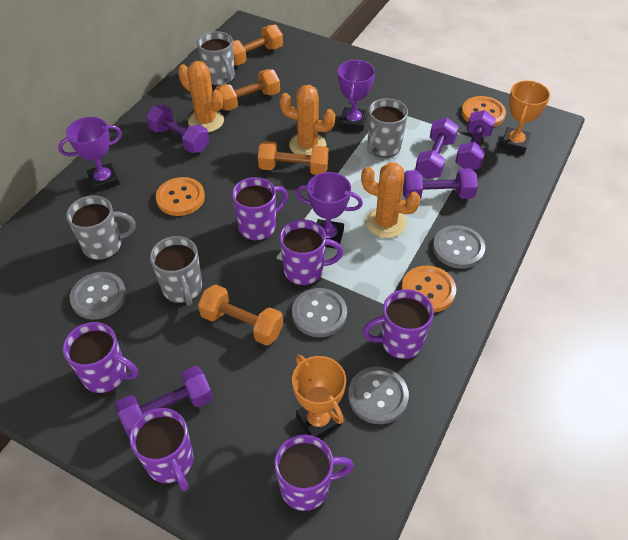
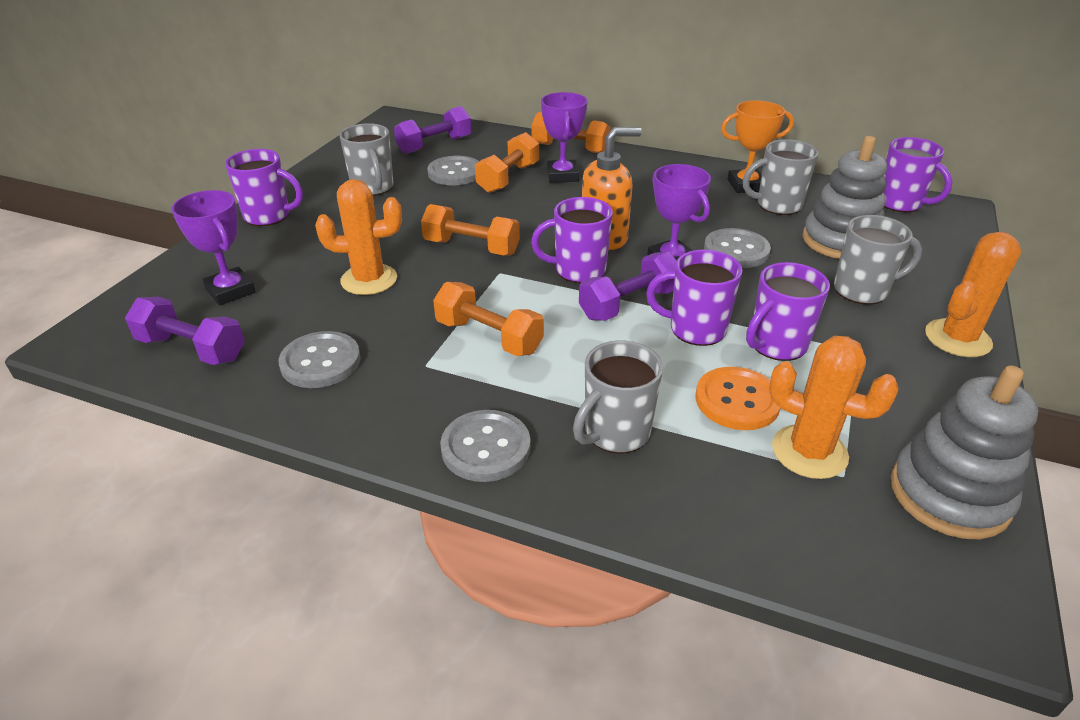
grey stacking toy: none = 0 -> [802,136,887,259] [891,365,1039,539] = 2
orange button: [156,177,205,216] [402,266,456,313] [462,96,506,127] = 3 -> [696,367,780,430] = 1
orange soap dispenser: none = 0 -> [582,127,642,250] = 1
orange trophy: [292,355,346,439] [501,81,550,154] = 2 -> [721,100,794,193] = 1
purple dumbbell: [115,366,213,437] [146,105,209,153] [403,168,478,199] [415,118,458,179] [455,110,496,170] = 5 -> [125,297,245,365] [394,106,472,154] [579,251,676,321] = 3
purple mug: [63,322,138,393] [129,408,194,491] [232,177,288,241] [274,434,354,511] [279,219,343,286] [362,289,434,359] = 6 -> [225,149,303,226] [531,197,613,283] [646,250,742,346] [746,262,830,361] [883,137,953,212] = 5

